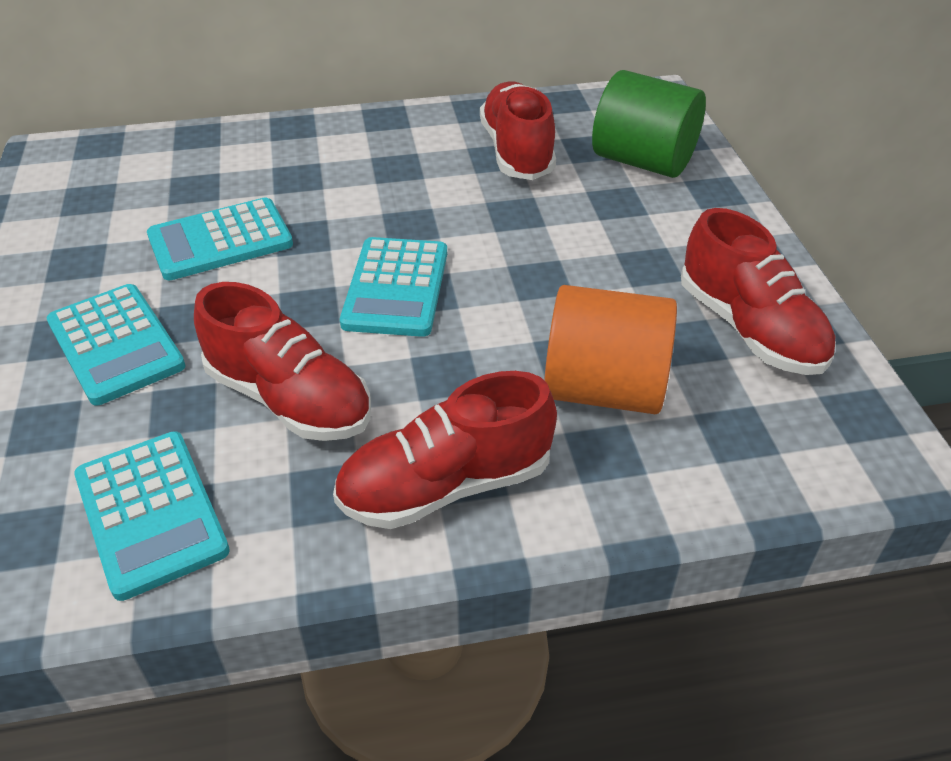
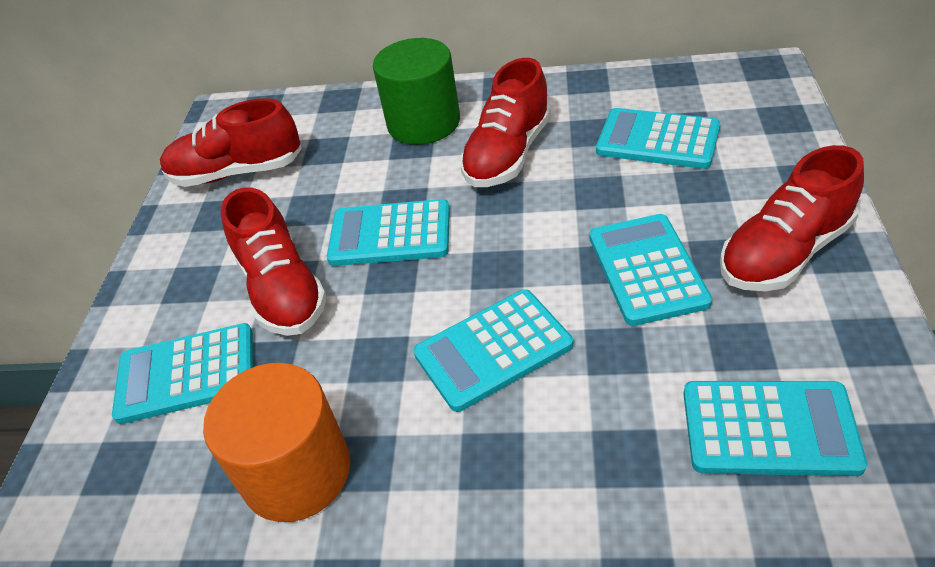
turquoise calculator: [47,284,186,405] [74,431,230,601] [147,198,293,280] [340,237,447,337] = 4 -> [112,323,253,424] [327,199,450,266] [413,289,573,412] [589,214,712,326] [596,108,720,169] [683,381,868,476] = 6

